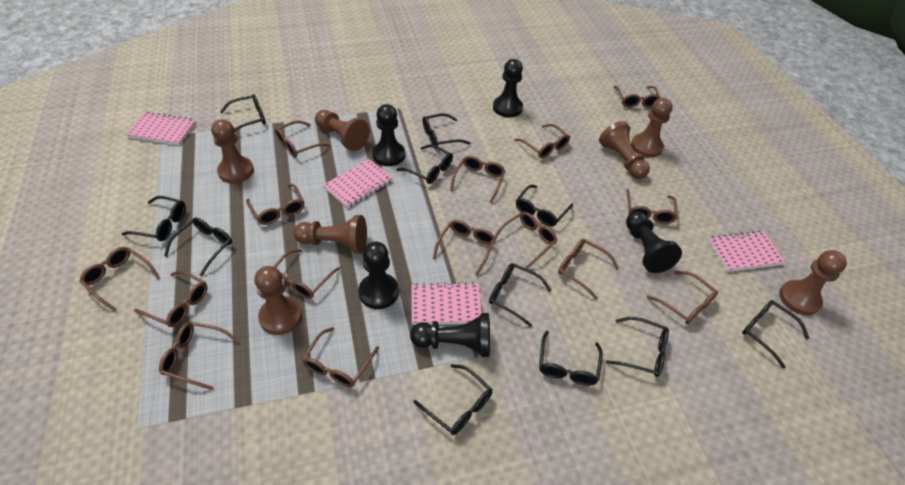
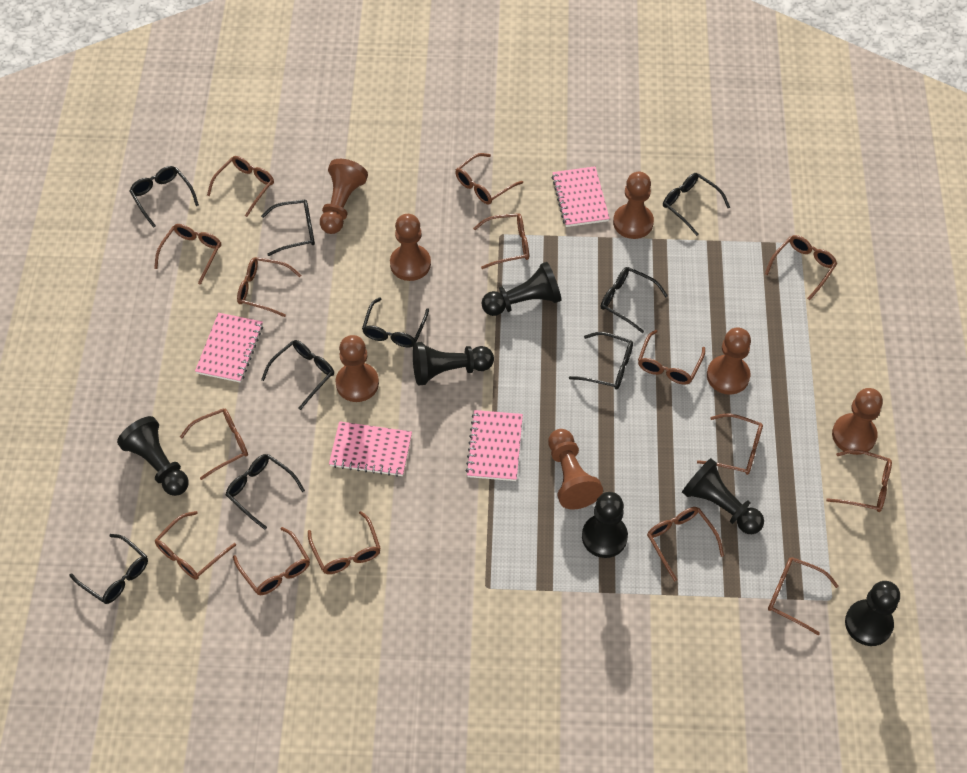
black glasses: [122,196,186,241] [164,217,232,276] [220,94,266,132] [397,145,453,184] [413,364,492,435] [423,113,470,148] [489,263,552,327] [516,185,573,227] [539,331,603,386] [606,317,669,377] [742,300,809,369] = 11 -> [70,534,148,604] [130,166,199,228] [226,454,305,530] [261,200,315,256] [261,340,334,410] [362,297,429,347] [569,332,633,390] [601,267,668,333] [663,173,730,236] = 9
black pawn: [358,241,399,309] [372,104,405,166] [410,313,490,357] [493,59,523,117] [626,211,682,273] = 5 -> [117,416,189,496] [413,342,494,385] [481,262,561,316] [582,492,628,558] [682,458,764,534] [845,581,900,646] = 6

